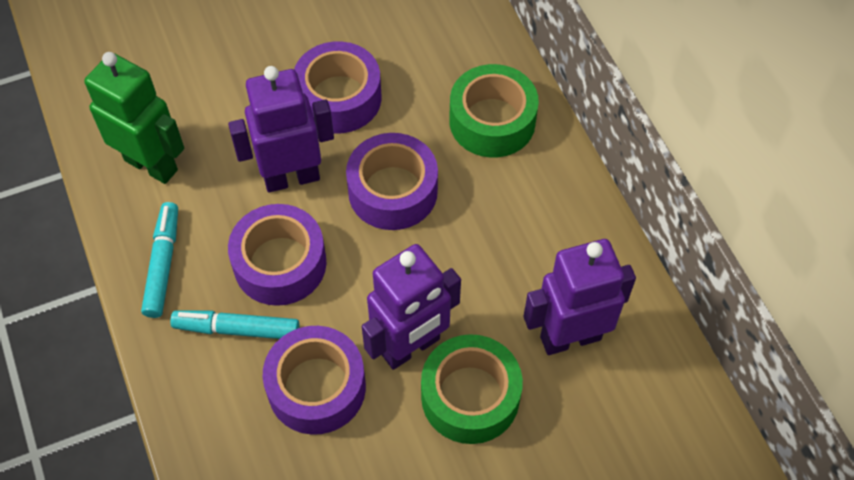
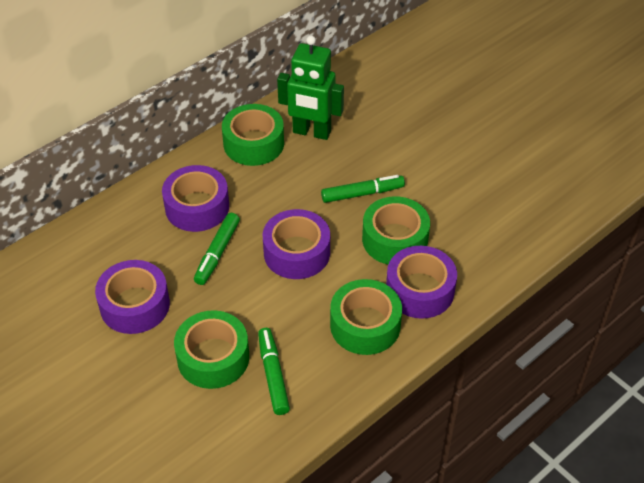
green marker: none = 0 -> [194,213,240,285] [258,328,290,415] [321,175,405,203] = 3
green tape: [421,334,523,444] [449,64,539,158] = 2 -> [174,310,249,389] [222,104,284,166] [330,279,402,355] [362,196,430,264] = 4
purple robot: [228,66,334,193] [362,244,461,370] [524,239,636,355] = 3 -> none = 0
turquoise marker: [141,202,178,318] [170,310,300,339] = 2 -> none = 0

